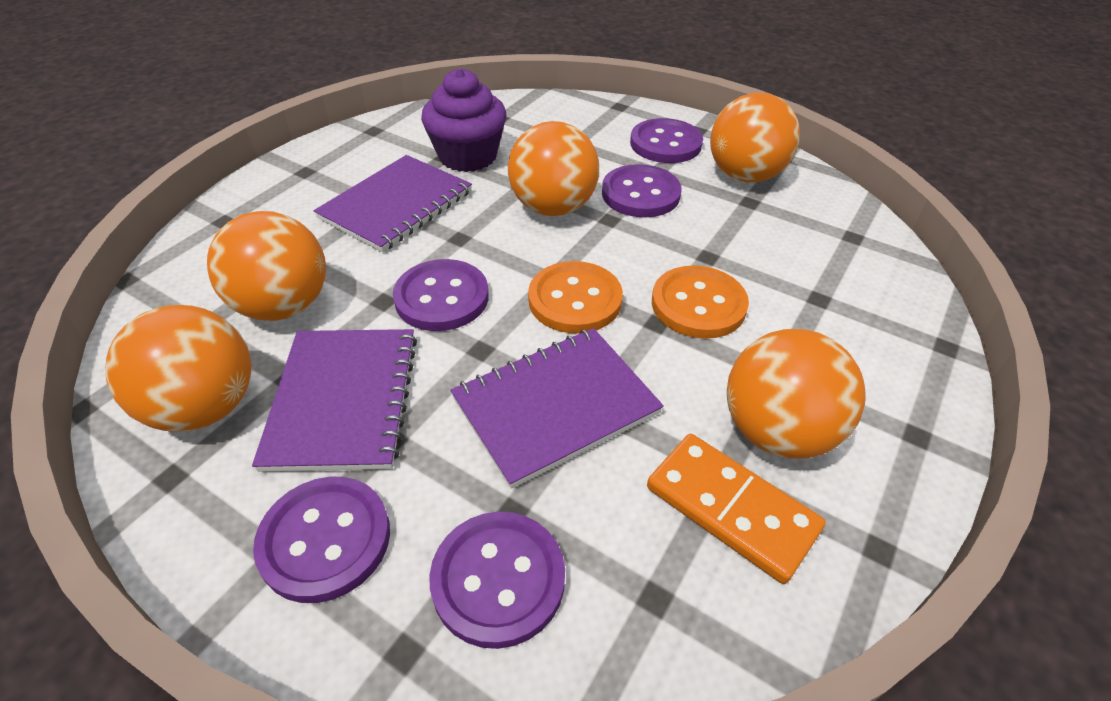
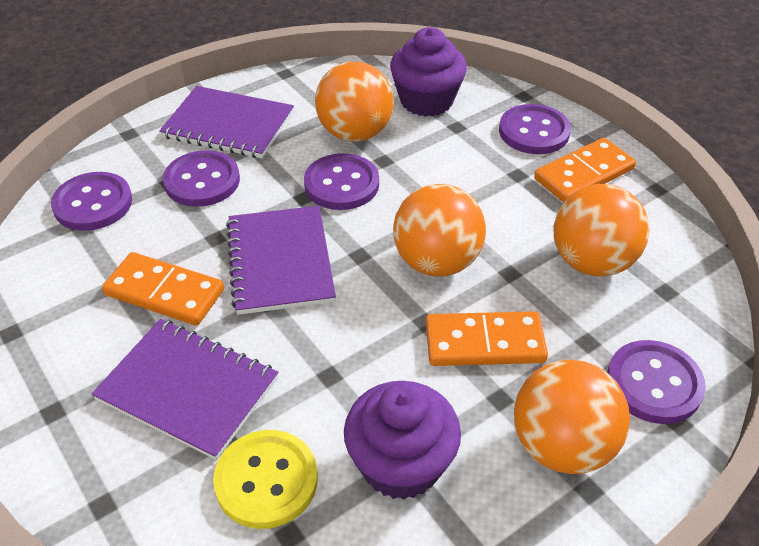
orange ball: [105,305,251,432] [207,211,326,321] [508,121,599,216] [710,93,800,183] [727,329,866,459] = 5 -> [315,62,394,142] [393,184,486,277] [514,360,630,474] [554,184,649,276] = 4
orange button: [528,261,623,334] [652,265,749,339] = 2 -> none = 0
orange domino: [647,434,826,584] = 1 -> [102,252,224,326] [426,311,548,366] [534,138,636,202] = 3
purple cupcake: [421,68,506,172] = 1 -> [344,381,461,500] [390,27,467,117] = 2
yellow button: none = 0 -> [213,430,318,529] = 1

